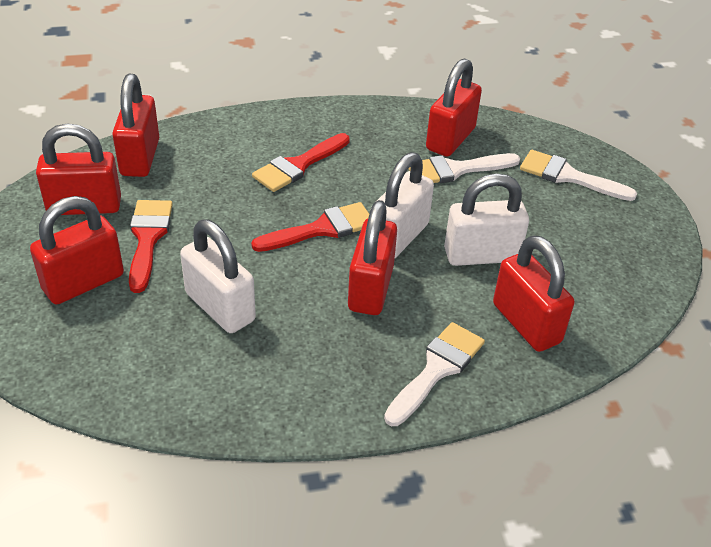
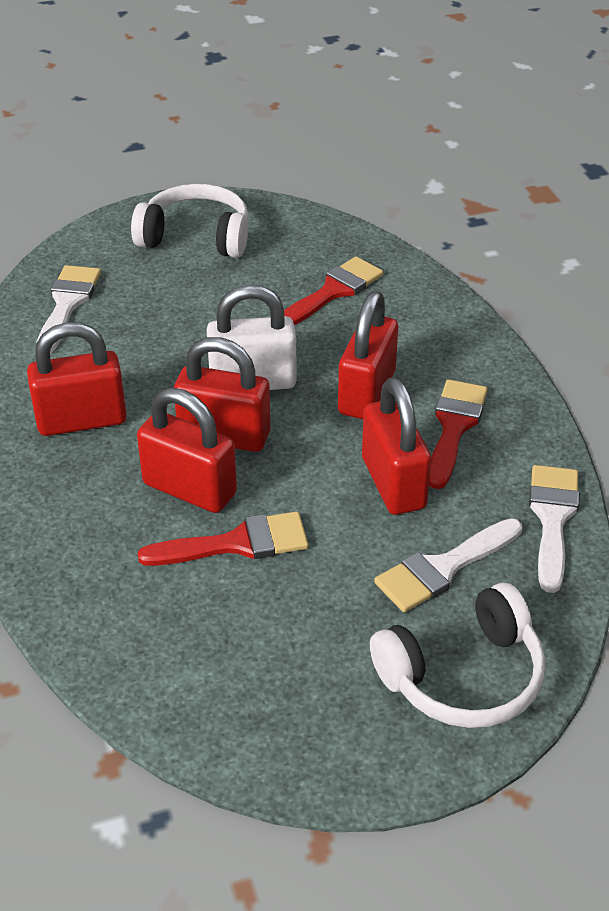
red padlock: [30,196,124,304] [36,124,121,215] [112,74,159,177] [348,200,397,315] [426,58,482,157] [493,235,574,352] = 6 -> [27,322,127,436] [137,388,237,513] [174,337,270,452] [338,291,398,419] [362,377,432,515] = 5
white headphones: none = 0 -> [131,184,249,258] [370,583,545,728] = 2
white padlock: [180,219,256,333] [371,152,434,258] [444,173,529,266] = 3 -> [207,285,297,390] = 1

